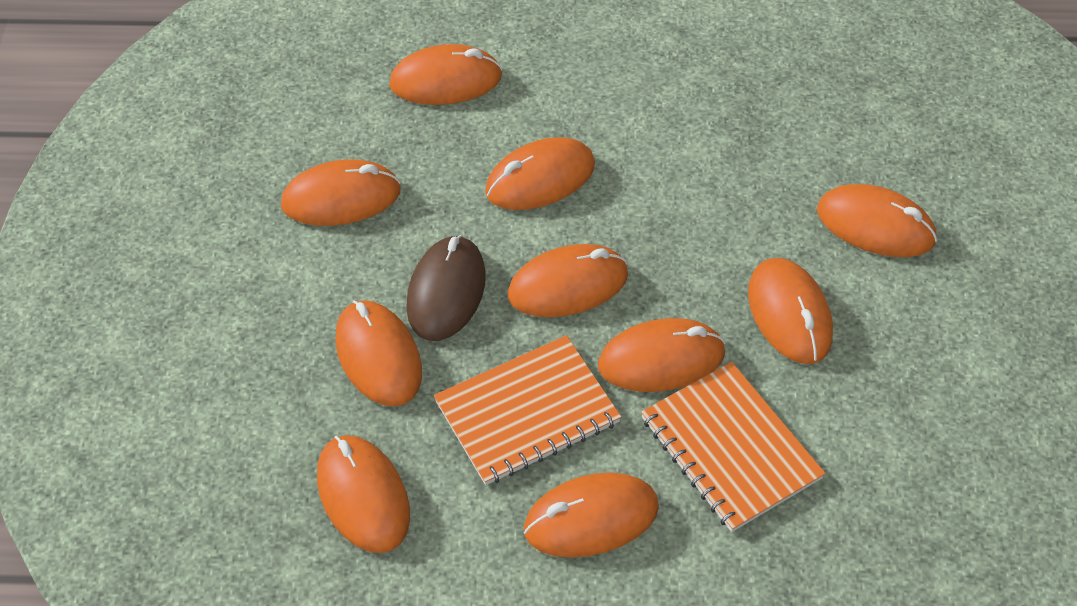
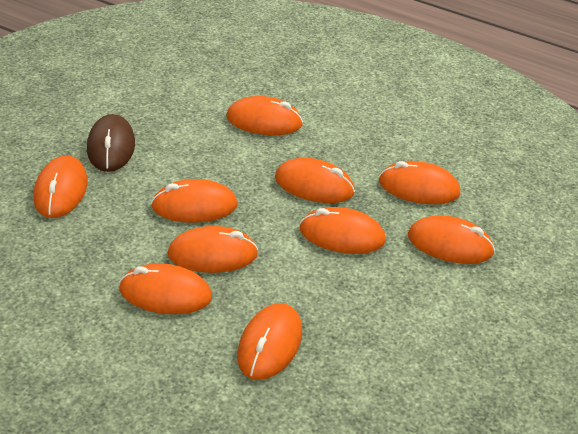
orange notebook: [434,335,621,485] [641,362,826,532] = 2 -> none = 0

